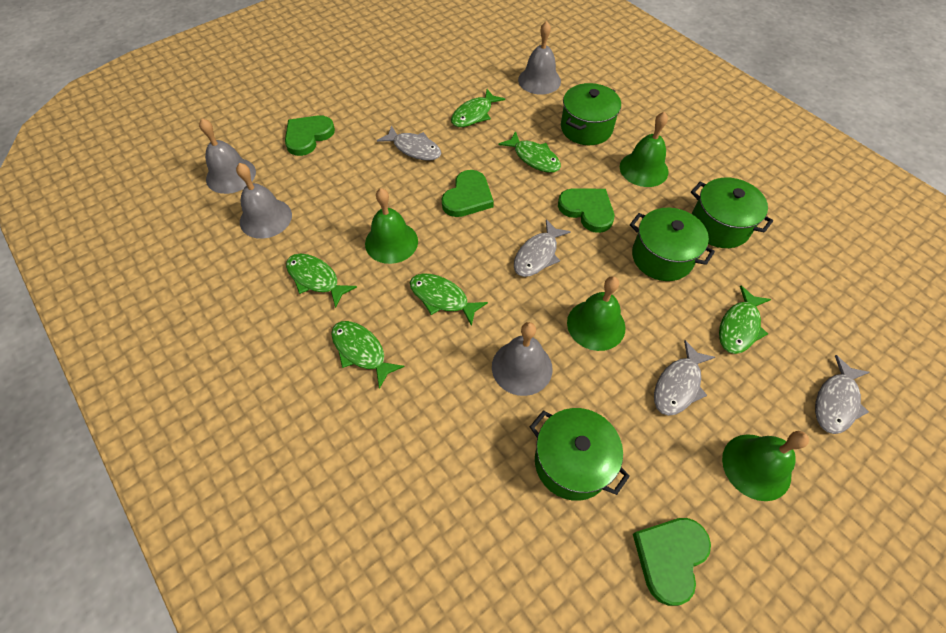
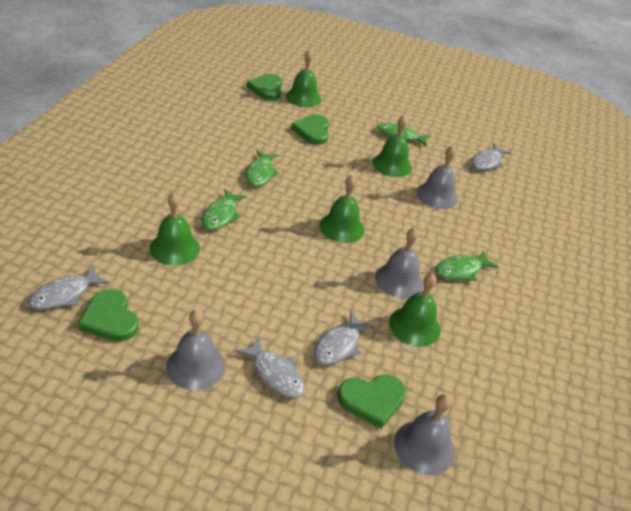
green bell: [365,188,418,264] [567,276,626,351] [620,112,669,187] [722,431,809,501] = 4 -> [150,192,200,266] [286,49,321,107] [319,175,365,243] [372,115,412,177] [389,273,441,347] = 5
green fish: [286,253,357,308] [331,321,404,389] [410,274,488,326] [451,89,505,127] [498,131,561,173] [719,286,771,354] = 6 -> [202,189,247,230] [245,150,279,187] [377,123,431,147] [435,250,498,281] = 4
green pot: [530,408,630,501] [561,83,621,145] [630,208,715,281] [691,178,773,248] = 4 -> none = 0

